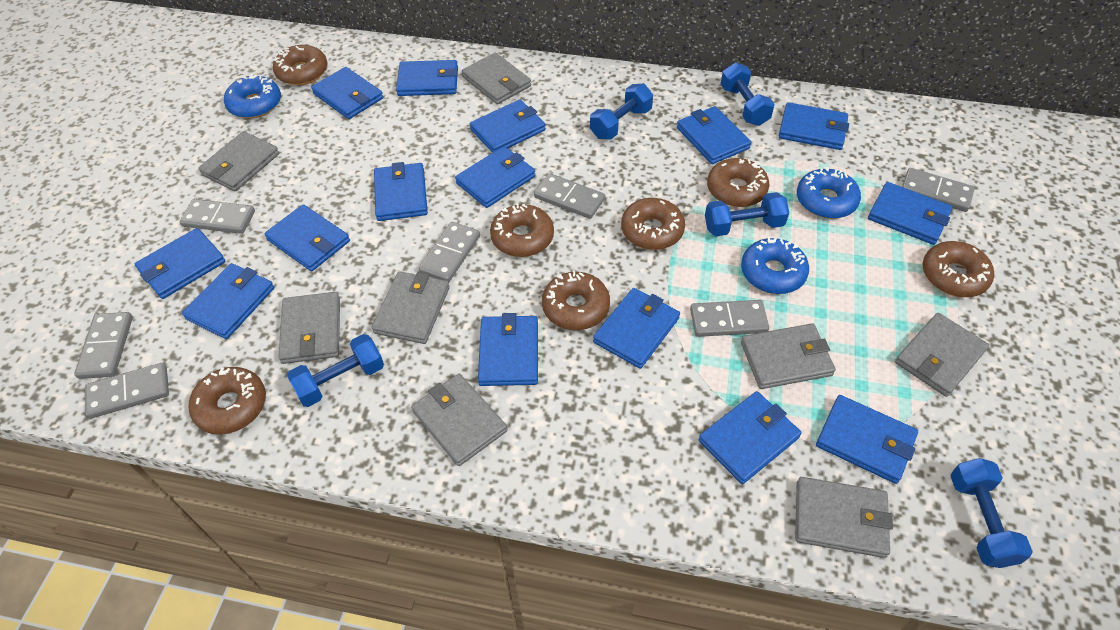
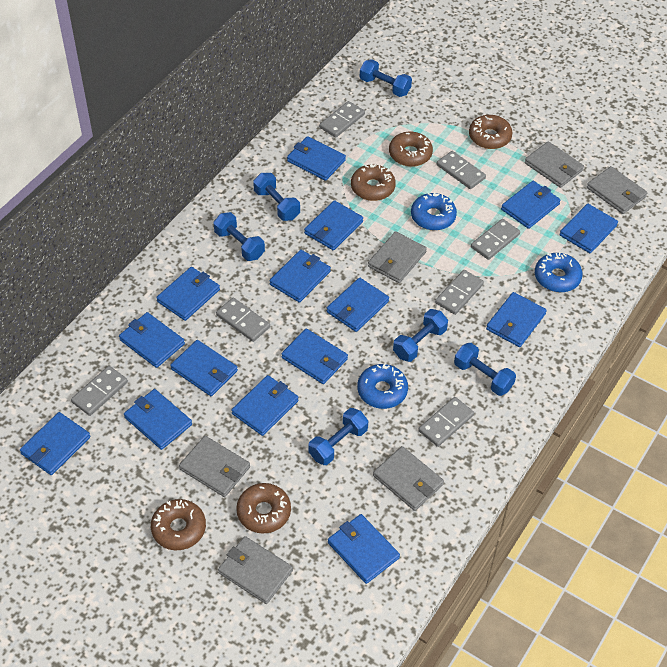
blue dumbbell: [287,334,384,407] [590,84,653,140] [705,192,789,236] [721,63,775,126] [951,458,1033,568] = 5 -> [213,212,265,261] [253,173,300,221] [308,408,368,465] [360,59,412,97] [393,309,448,362] [454,343,516,396] = 6
brown donut: [189,367,266,435] [273,45,327,85] [490,204,554,257] [542,271,610,330] [621,198,685,250] [707,158,769,207] [922,241,994,297] = 7 -> [151,499,206,550] [236,483,291,534] [351,163,396,201] [389,132,433,167] [469,115,513,149] = 5
grey wallet: [198,131,279,191] [278,292,340,364] [372,271,450,344] [411,374,507,466] [462,53,531,104] [741,323,836,389] [795,477,893,558] [895,313,989,397] = 8 -> [179,436,250,497] [218,536,293,604] [368,231,427,283] [373,446,444,511] [525,142,584,188] [587,166,647,214] = 6

